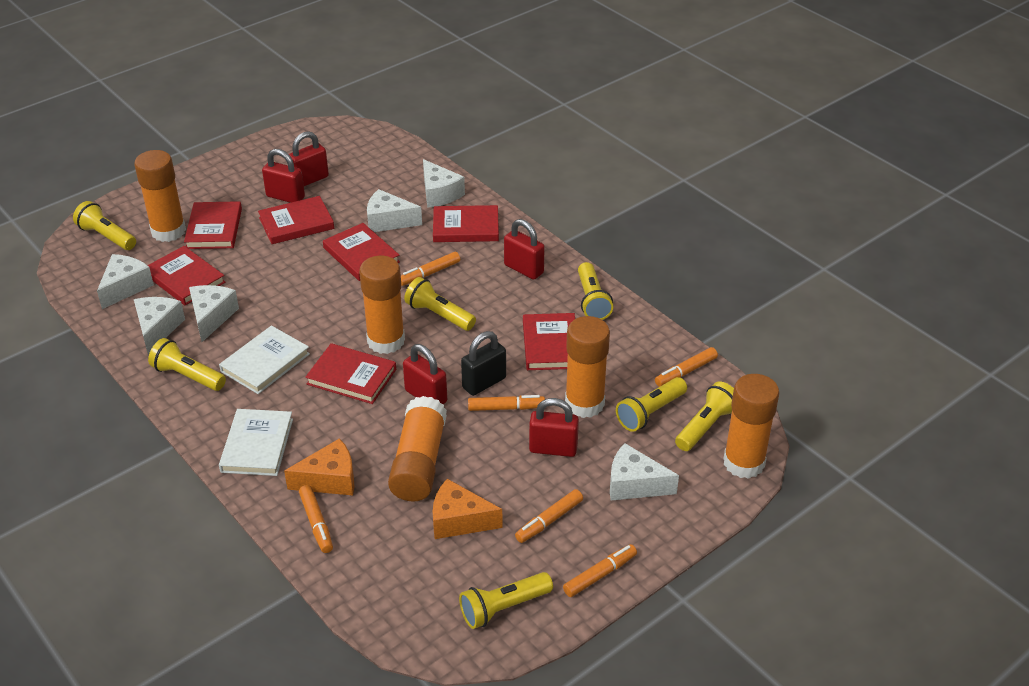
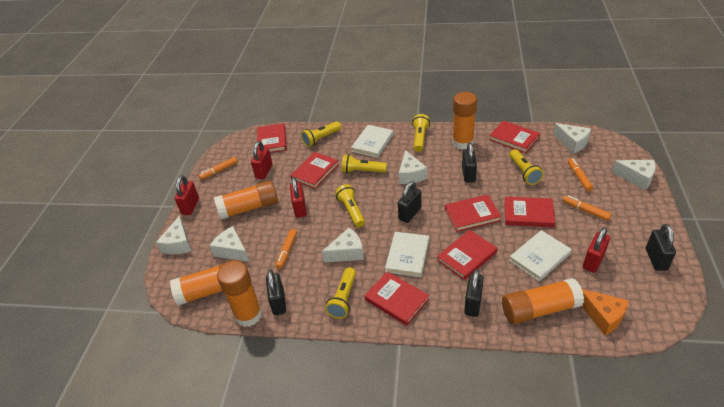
black padlock: [461,331,506,396] = 1 -> [266,269,286,315] [398,181,421,223] [462,142,477,183] [464,269,484,317] [646,224,676,271] = 5
orange cheese: [284,438,354,495] [433,479,503,539] = 2 -> [582,289,629,335] = 1
orange marker: [299,485,333,553] [401,252,460,286] [468,395,545,411] [515,489,583,543] [563,544,637,597] [655,347,718,387] = 6 -> [199,157,238,180] [276,229,297,269] [563,195,611,221] [568,158,593,191] = 4
red padlock: [262,149,305,203] [289,131,329,186] [403,344,447,404] [504,219,545,280] [529,398,579,457] = 5 -> [175,175,199,215] [251,141,272,179] [290,177,307,218] [583,227,610,273] = 4
white book: [219,325,310,394] [219,409,293,476] = 2 -> [351,125,394,158] [385,232,429,277] [509,230,572,281] = 3
yellow flashlight: [73,201,136,250] [148,338,226,391] [404,277,476,331] [459,572,553,629] [578,262,613,320] [616,377,687,432] [675,382,734,451] = 7 -> [301,121,341,147] [325,268,356,319] [335,184,365,228] [342,154,387,174] [412,114,430,152] [509,149,544,185] = 6

